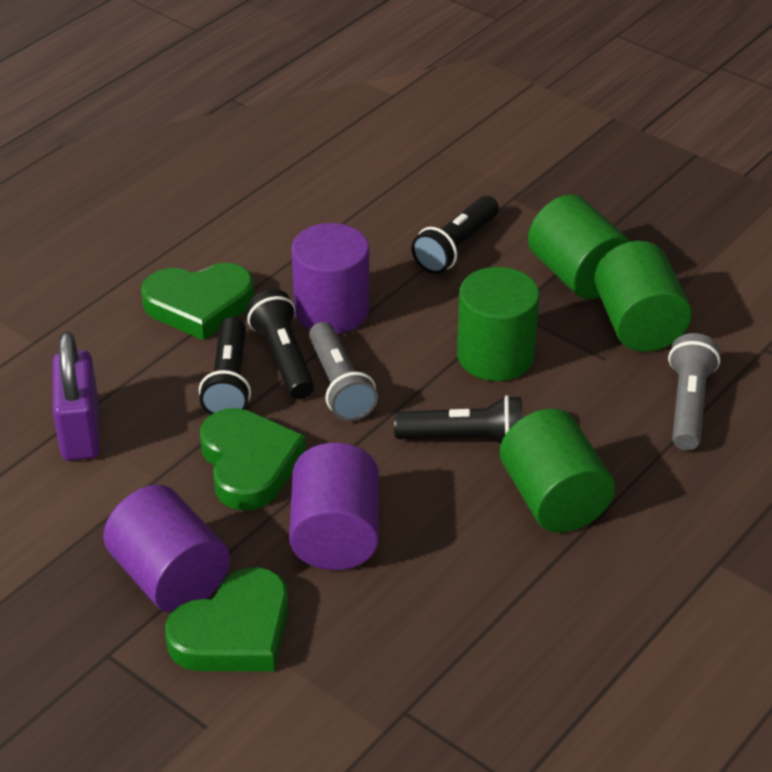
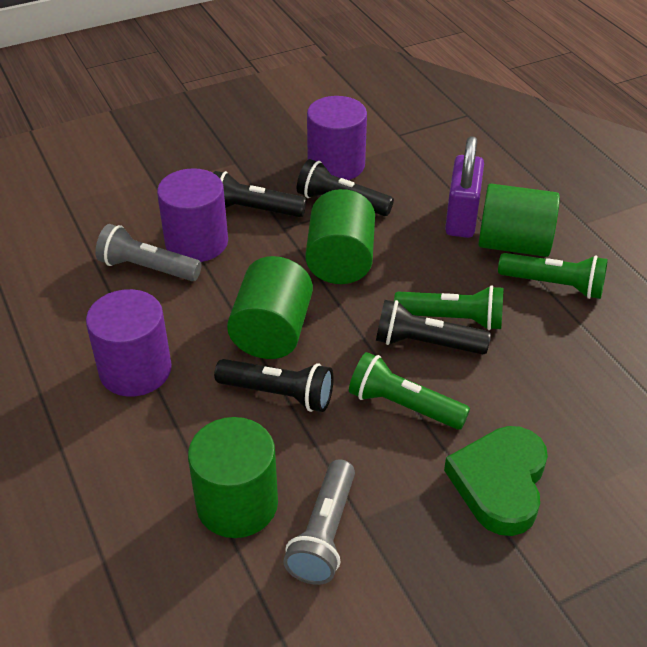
green flashlight: none = 0 -> [349,352,470,430] [394,285,504,330] [498,253,608,299] = 3
green heart: [141,263,254,340] [165,567,289,671] [200,408,306,511] = 3 -> [444,426,548,536] = 1

